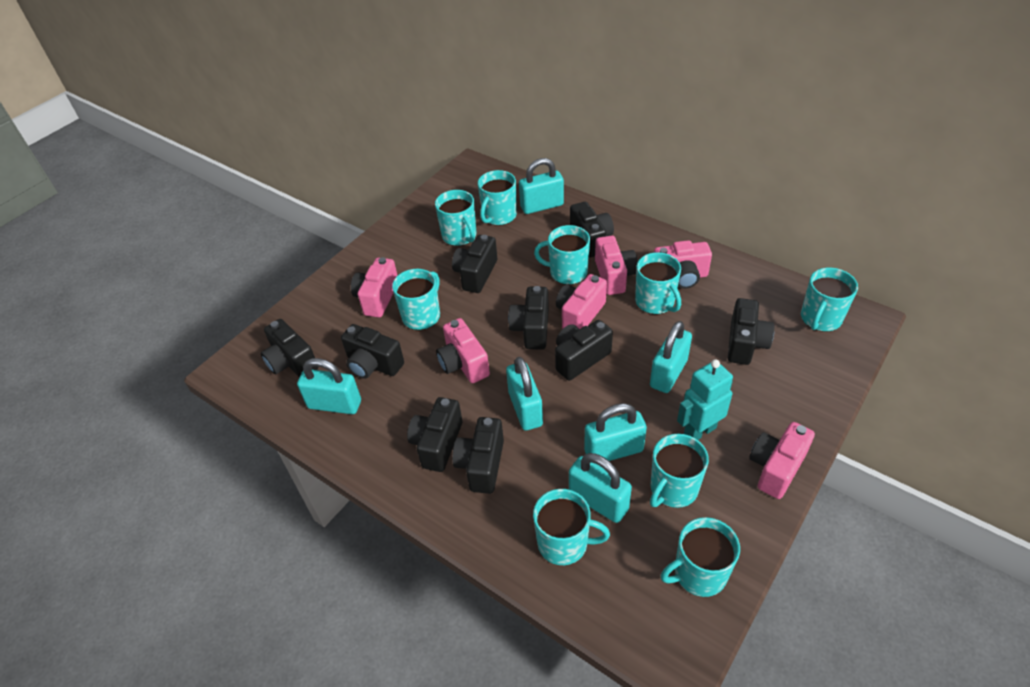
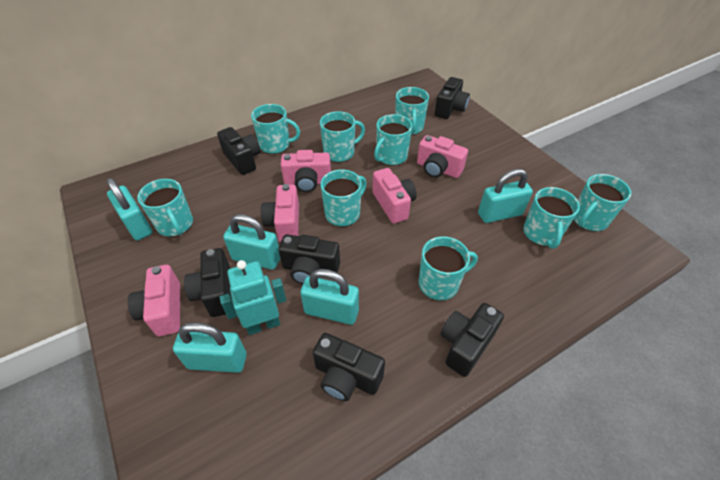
black camera: [261,319,318,377] [341,324,404,379] [407,397,463,472] [452,235,497,293] [452,417,504,494] [508,286,549,350] [555,320,613,381] [570,202,614,257] [728,298,774,365] = 9 -> [184,248,232,317] [217,127,261,175] [278,234,340,284] [313,333,385,401] [435,77,470,119] [441,303,504,377] = 6
pink camera: [351,257,398,318] [436,318,490,383] [556,274,607,329] [595,236,638,295] [654,240,712,289] [749,422,815,499] = 6 -> [128,265,180,336] [261,184,299,242] [281,150,331,192] [373,168,417,224] [417,135,468,178] = 5
turquoise padlock: [297,358,361,414] [506,357,543,431] [519,158,564,214] [569,453,632,523] [584,403,647,461] [650,321,692,393] = 6 -> [107,178,152,240] [173,322,247,373] [223,214,280,270] [300,269,359,325] [478,169,533,223] = 5

